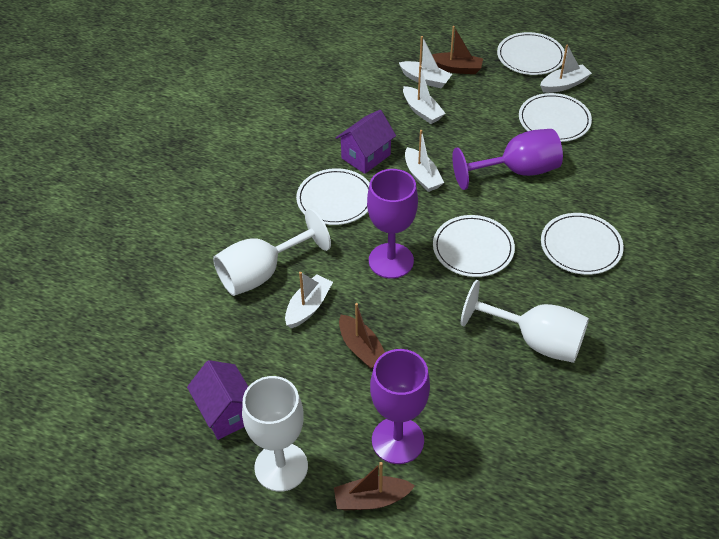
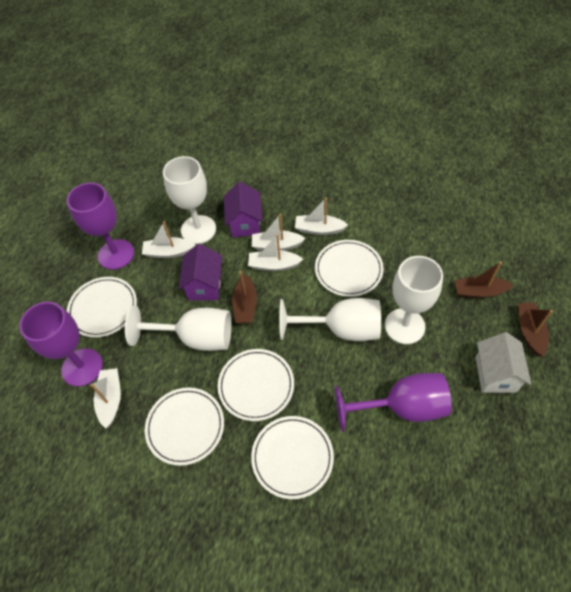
white goblet: [213,209,331,296] [242,376,308,492] [461,280,589,363] = 3 -> [125,305,231,351] [163,156,216,244] [279,298,381,341] [385,256,443,344] = 4
white house: none = 0 -> [475,332,531,393] = 1

